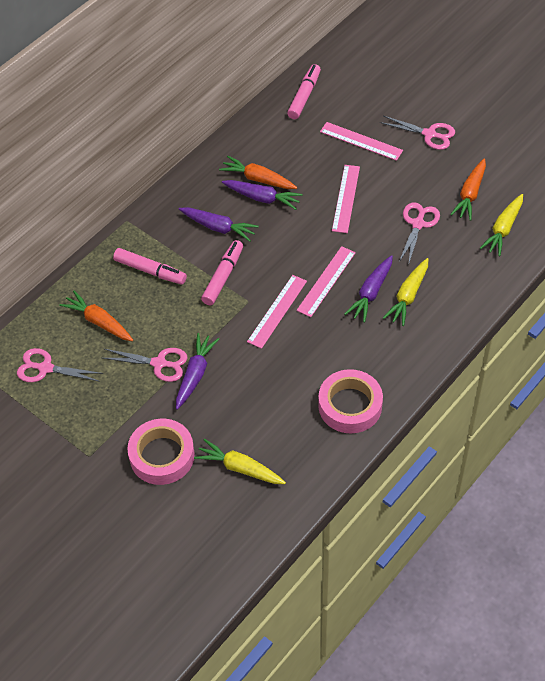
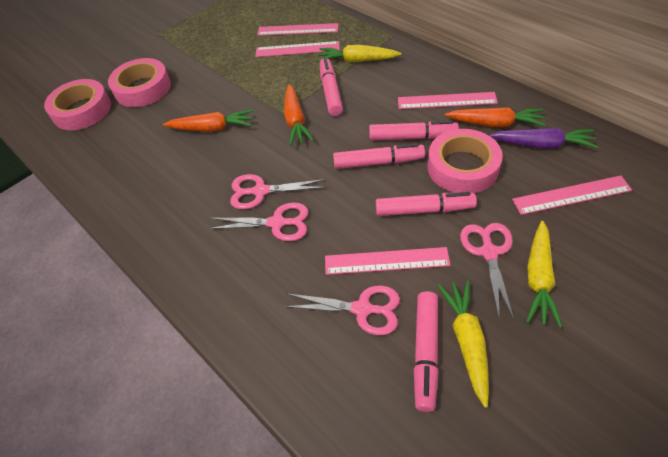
pink marker: [113,248,187,285] [201,240,243,305] [287,64,321,119] = 3 -> [320,58,343,116] [333,143,425,169] [369,121,459,141] [376,192,477,216] [414,291,439,412] = 5
pink ruler: [247,275,307,349] [296,246,356,317] [320,122,403,161] [332,165,360,233] = 4 -> [255,41,340,57] [257,23,338,36] [325,247,450,275] [398,92,498,109] [512,175,632,215] = 5
pink tape: [127,419,195,485] [318,369,383,433] = 2 -> [44,79,111,130] [108,58,171,107] [427,129,503,193] = 3
purple carrot: [176,333,219,410] [179,207,259,242] [222,180,303,210] [344,255,393,323] = 4 -> [490,128,598,149] = 1

